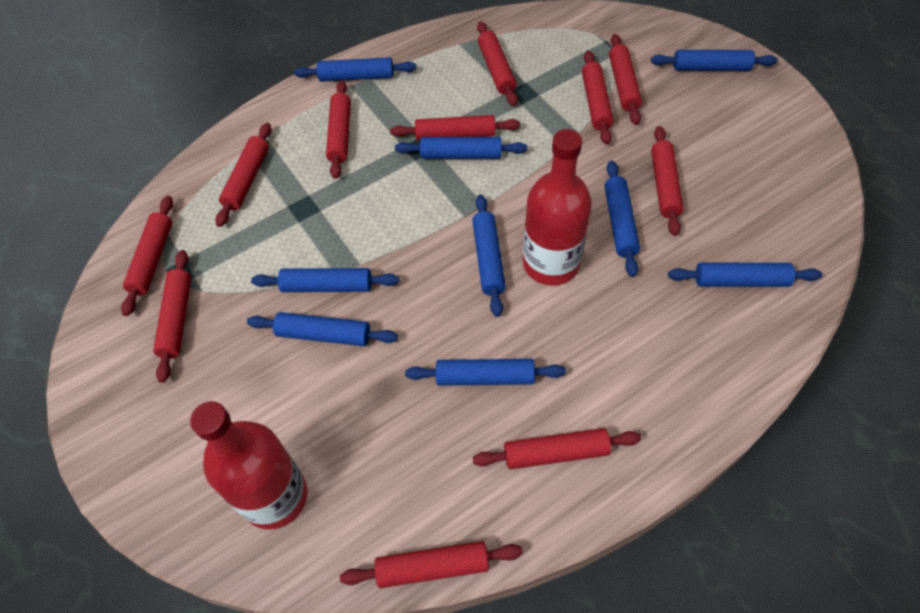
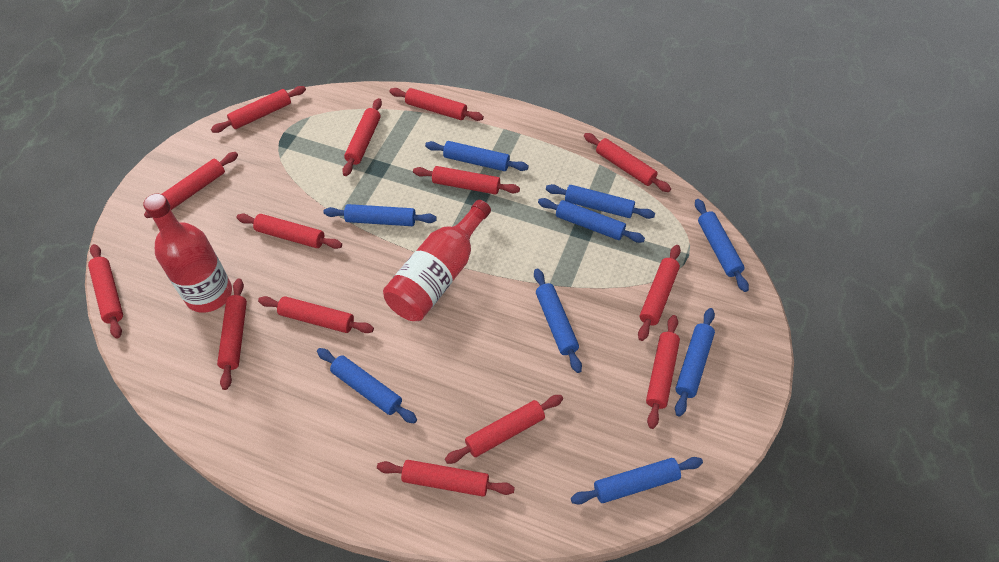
red rolling pin: [121,196,173,316] [153,250,191,383] [215,123,271,227] [326,80,351,179] [340,541,523,588] [390,115,520,141] [473,428,642,469] [477,22,518,106] [582,50,613,145] [609,34,642,125] [651,126,684,236] = 11 -> [88,244,123,338] [144,152,238,218] [211,86,306,133] [217,279,247,390] [237,213,342,249] [258,296,374,333] [342,98,382,176] [377,460,515,497] [389,88,484,121] [413,166,520,195] [445,395,563,464] [584,133,671,192] [638,245,681,341] [646,315,680,429] = 14

